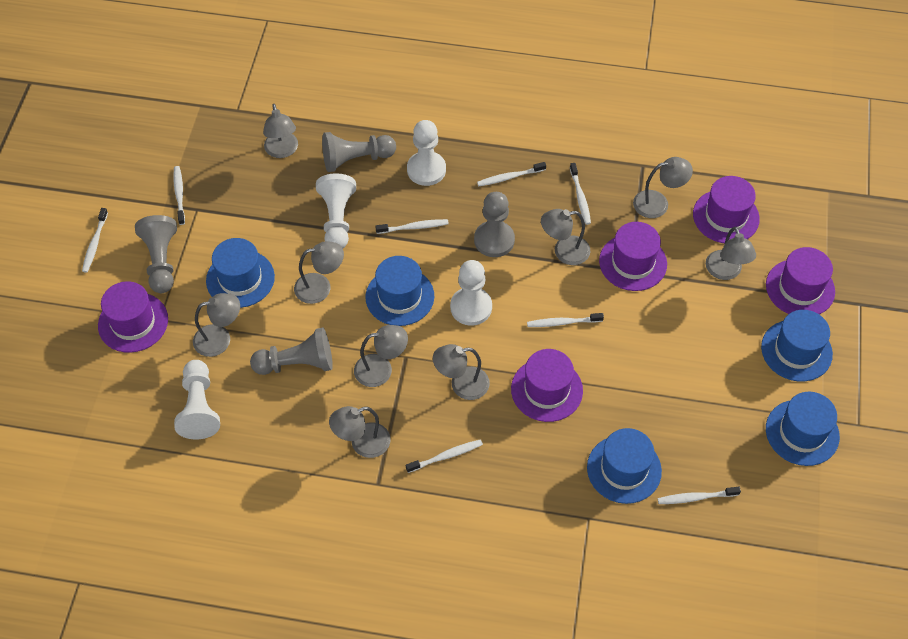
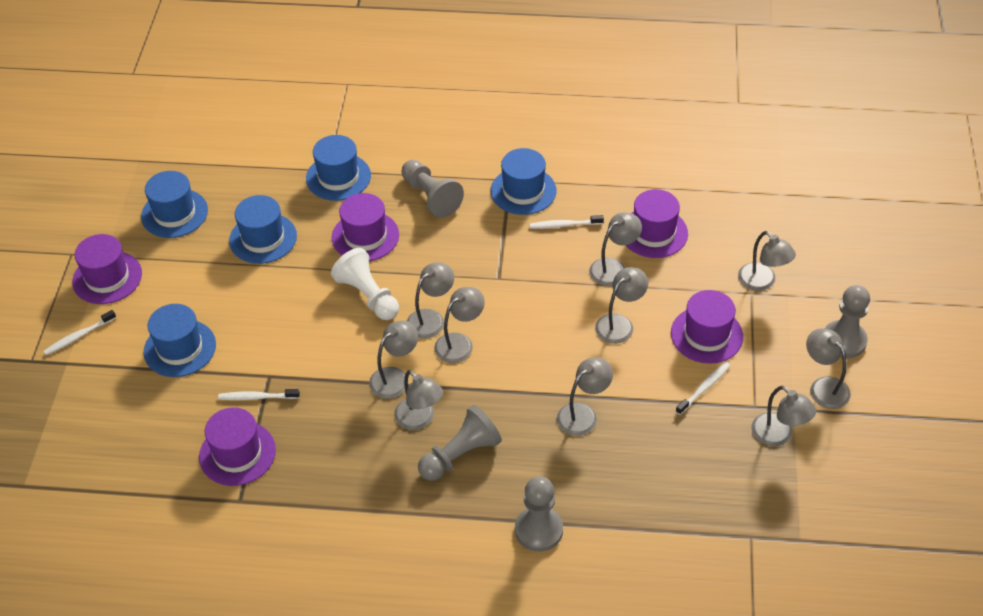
grey lamp: [193,293,240,357] [263,104,298,158] [294,241,344,304] [329,406,390,458] [354,325,408,387] [433,344,490,400] [541,209,590,265] [633,157,693,218] [706,226,756,280] = 9 -> [369,321,418,399] [394,370,443,430] [407,263,454,339] [434,287,485,363] [557,357,613,436] [589,212,642,286] [595,267,648,344] [738,231,796,291] [751,386,816,446] [806,328,851,409] = 10
white pawn: [174,360,220,439] [316,173,356,248] [407,120,446,186] [450,260,492,326] = 4 -> [331,248,399,320] = 1
white toothbrush: [82,208,108,273] [173,166,185,225] [375,219,449,234] [406,439,483,473] [477,162,546,186] [527,313,604,327] [570,163,591,225] [658,487,741,504] = 8 -> [43,310,116,355] [218,389,300,400] [530,215,604,229] [676,362,730,415] = 4

